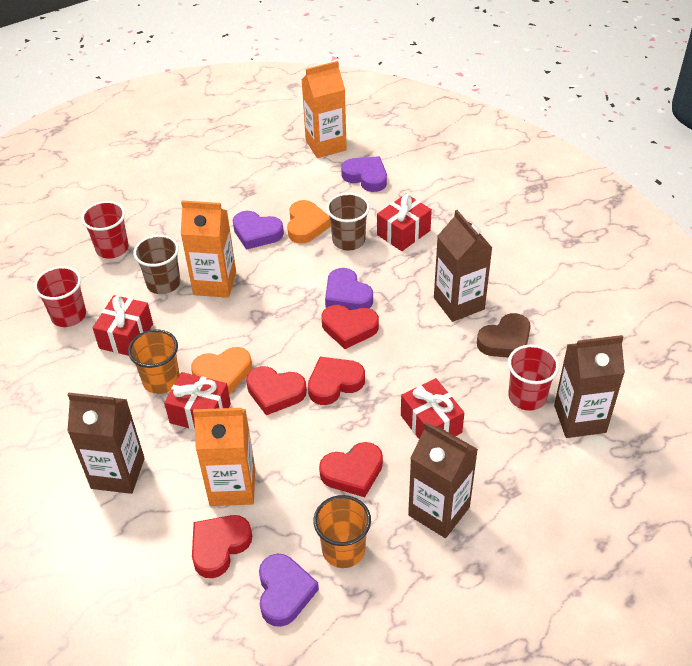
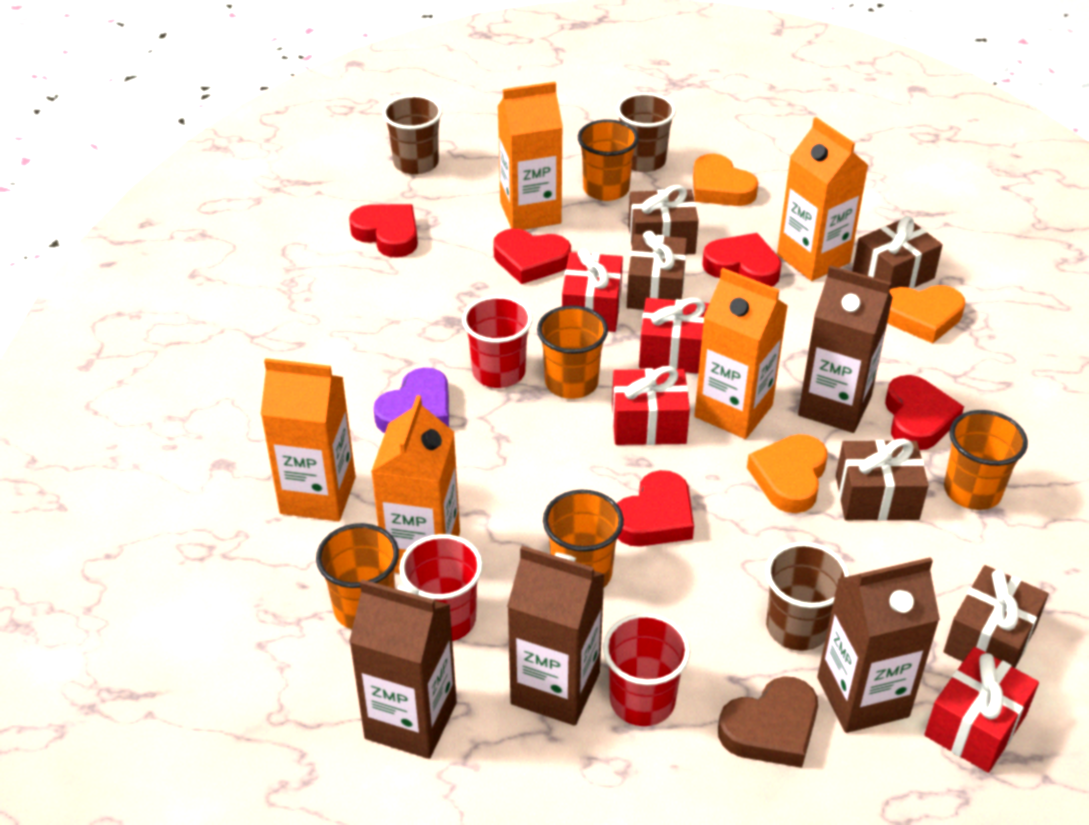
brown cup: [133,235,180,294] [326,193,370,250] = 2 -> [383,95,442,175] [616,93,676,172] [766,542,850,651] = 3
brown gift: none = 0 -> [627,231,687,310] [628,185,699,254] [836,438,929,521] [852,216,943,289] [943,565,1049,668] = 5
orange carton: [181,201,236,298] [193,408,255,506] [302,61,347,158] = 3 -> [260,358,356,521] [371,395,460,573] [497,82,563,230] [694,268,788,439] [777,117,869,281] = 5
orange cup: [128,329,180,394] [313,495,371,568] = 2 -> [316,523,399,629] [537,305,608,399] [543,489,624,587] [578,120,639,201] [944,410,1028,510] = 5
orange heart: [191,347,252,395] [287,200,331,244] = 2 -> [693,154,758,206] [747,434,828,513] [887,285,965,344] = 3
purple heart: [233,211,284,250] [259,554,319,627] [325,268,373,310] [341,156,387,192] = 4 -> [373,367,449,433] = 1

